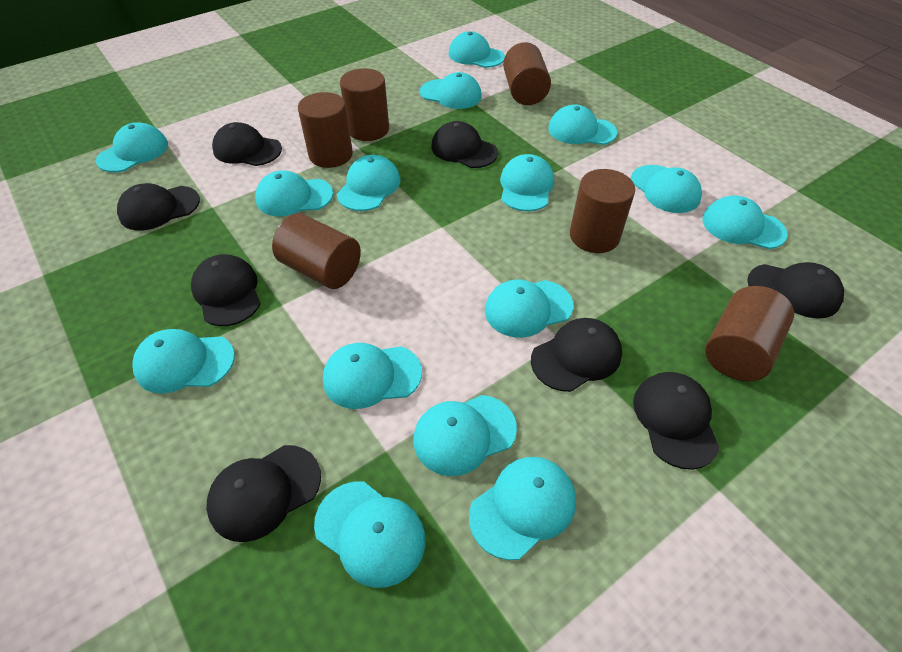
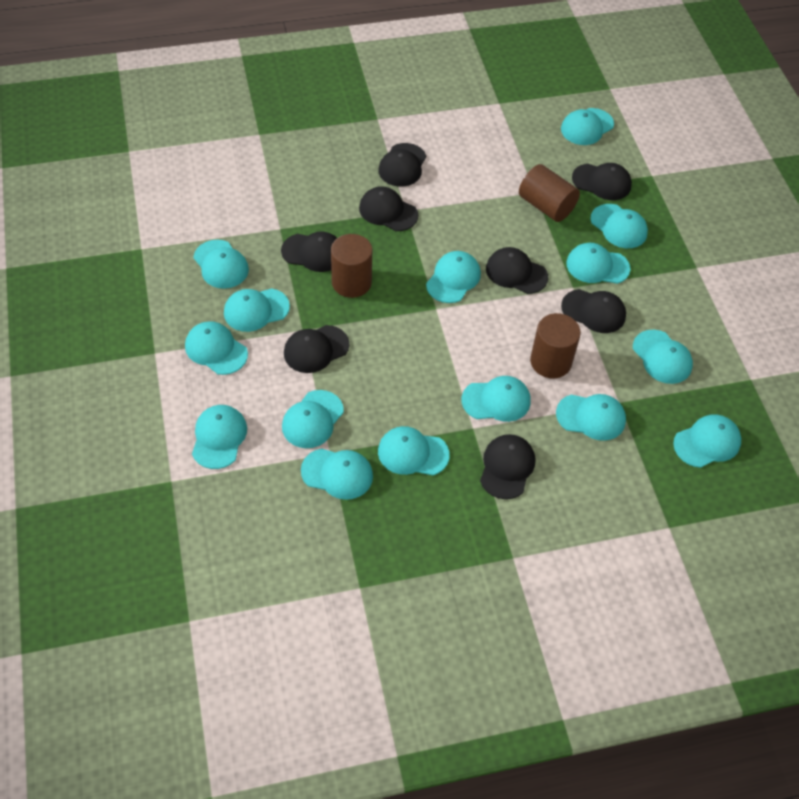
brown cylinder: [272,213,361,289] [298,92,353,168] [340,68,389,141] [503,42,551,105] [570,169,635,253] [705,286,794,381] = 6 -> [331,234,372,298] [519,164,580,222] [530,313,581,378] = 3

